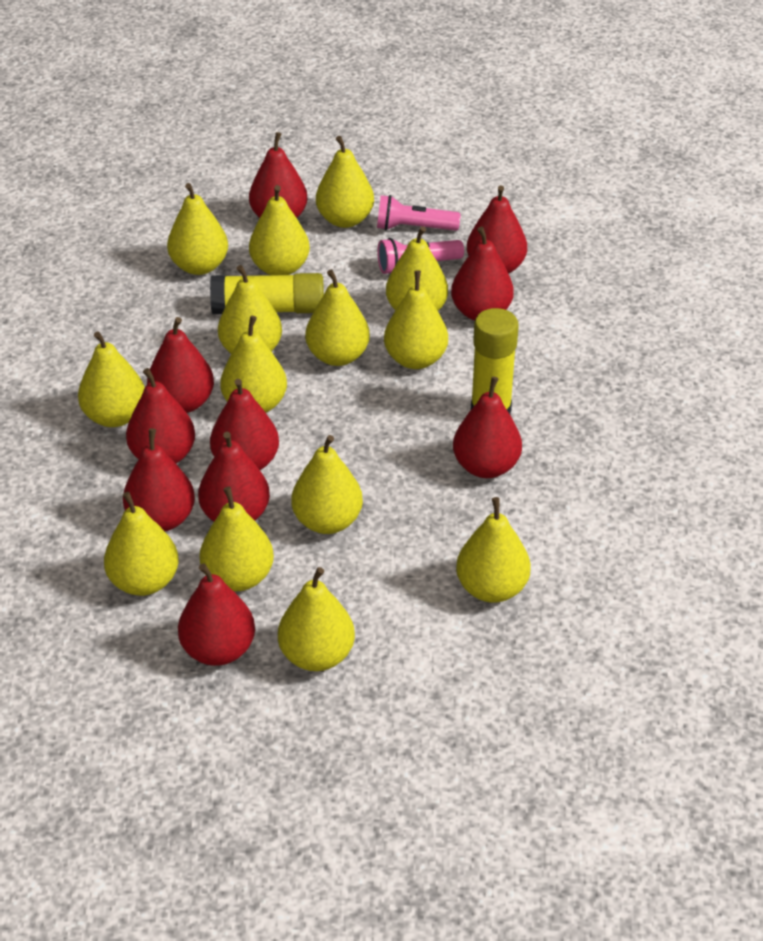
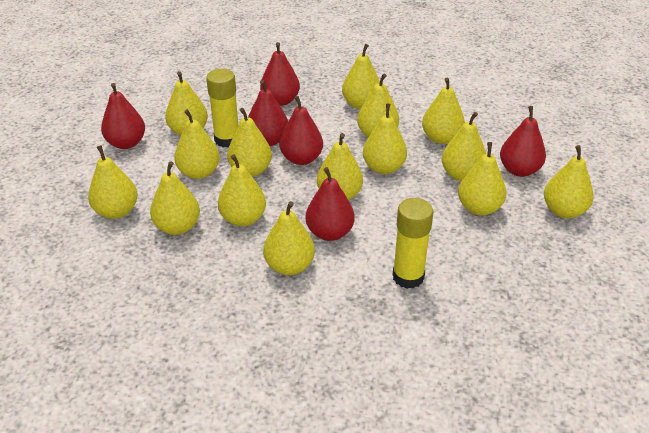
pink flashlight: [377,195,461,231] [377,238,464,274] = 2 -> none = 0
red pear: [123,428,195,531] [126,368,195,464] [147,317,214,413] [178,563,255,666] [198,432,270,522] [210,379,279,470] [249,132,308,218] [451,227,514,321] [453,377,522,478] [467,185,527,274] = 10 -> [101,83,145,149] [248,80,288,146] [260,42,300,106] [280,96,323,165] [305,167,355,241] [500,106,546,177] = 6
yellow pear: [78,331,145,427] [104,492,179,596] [167,183,228,275] [199,487,274,591] [218,265,282,354] [220,316,287,413] [249,185,310,275] [278,567,355,671] [291,435,363,534] [305,270,370,366] [316,136,374,228] [384,270,448,369] [386,226,448,311] [456,497,531,603] = 14 -> [88,145,138,219] [150,161,200,235] [165,71,208,136] [174,109,220,179] [218,154,266,226] [227,108,272,177] [263,201,315,275] [317,133,363,200] [342,44,380,109] [357,73,399,137] [363,104,407,174] [422,78,465,144] [442,112,486,181] [458,142,506,215] [544,145,594,218] = 15

